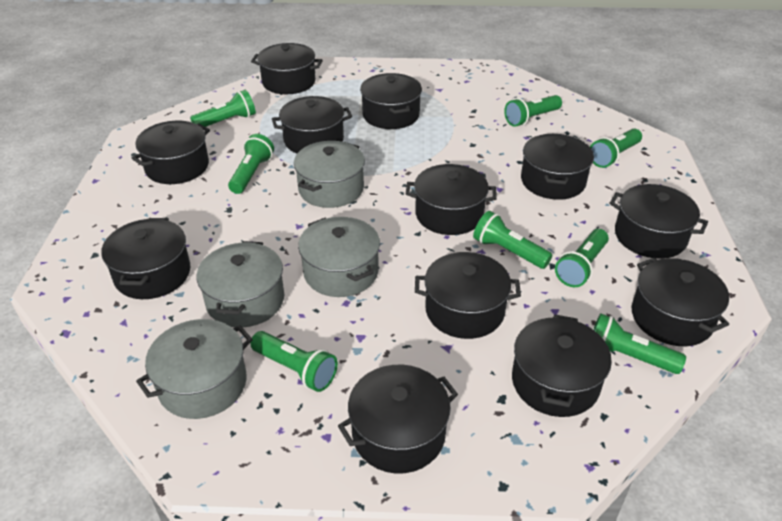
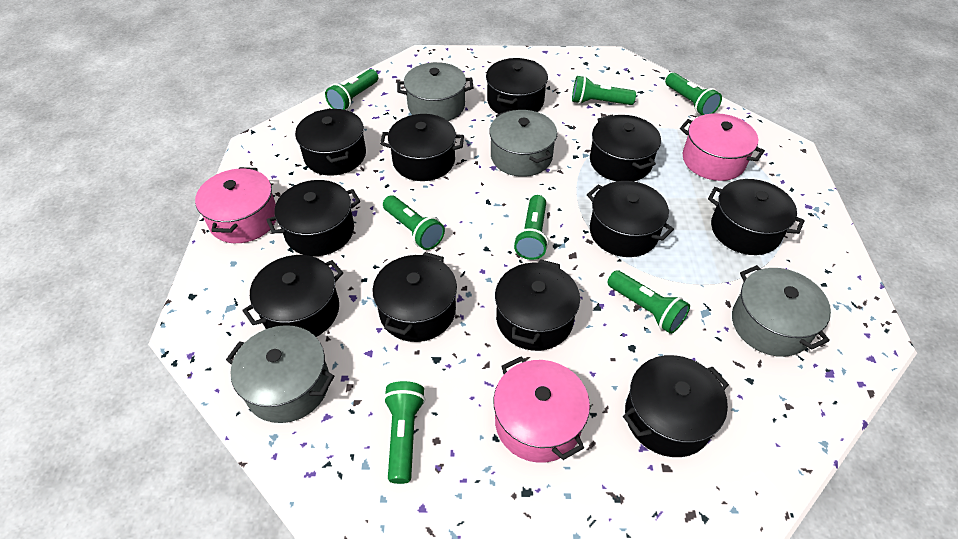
black pot: [101,218,191,299] [131,121,210,184] [251,43,323,94] [272,96,352,154] [338,365,458,474] [360,73,422,129] [406,164,497,235] [415,252,521,339] [512,315,612,417] [521,134,594,200] [609,184,708,259] [632,258,729,346] = 12 -> [242,255,343,337] [267,180,360,256] [295,108,366,176] [372,252,457,342] [380,114,464,181] [486,58,548,114] [495,259,580,351] [587,181,674,257] [590,115,661,181] [623,355,729,457] [708,179,804,255] = 11
green flashlight: [190,90,256,127] [228,134,274,194] [250,331,338,392] [473,211,552,269] [504,95,562,127] [555,229,609,287] [590,129,642,168] [593,313,686,374] = 8 -> [325,69,378,110] [383,195,445,250] [383,381,425,484] [514,195,548,260] [572,76,636,105] [607,270,690,334] [665,73,722,115] = 7
pink pot: none = 0 -> [195,167,276,243] [493,356,590,463] [680,113,765,181] = 3

